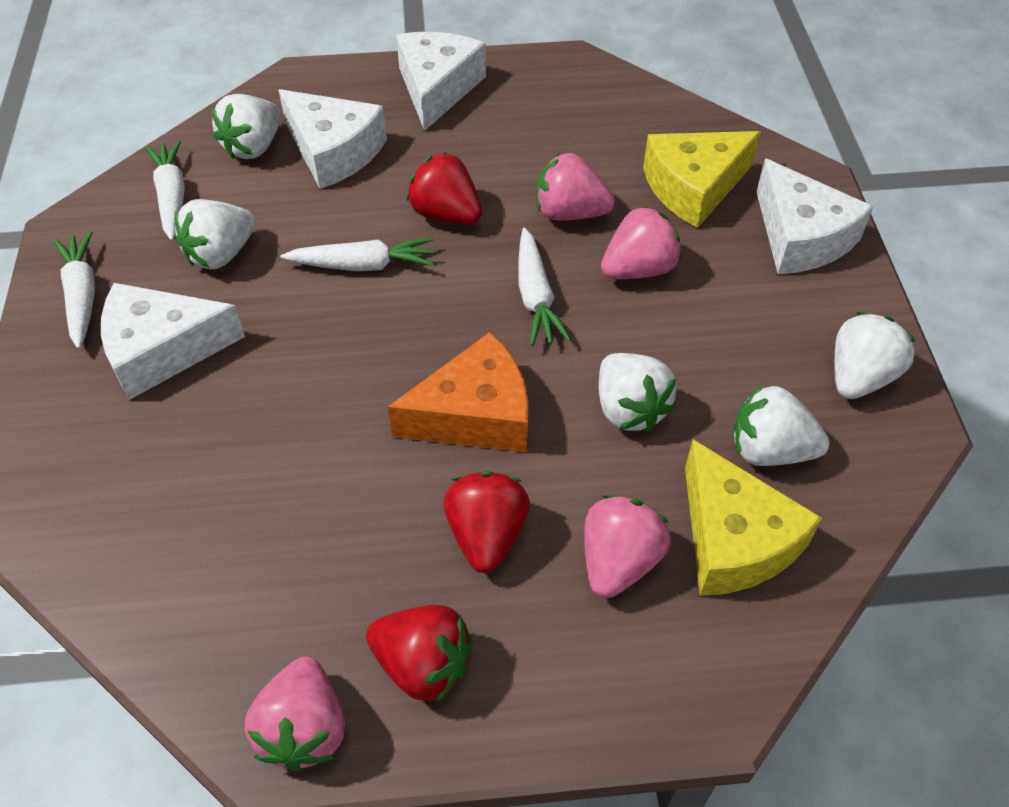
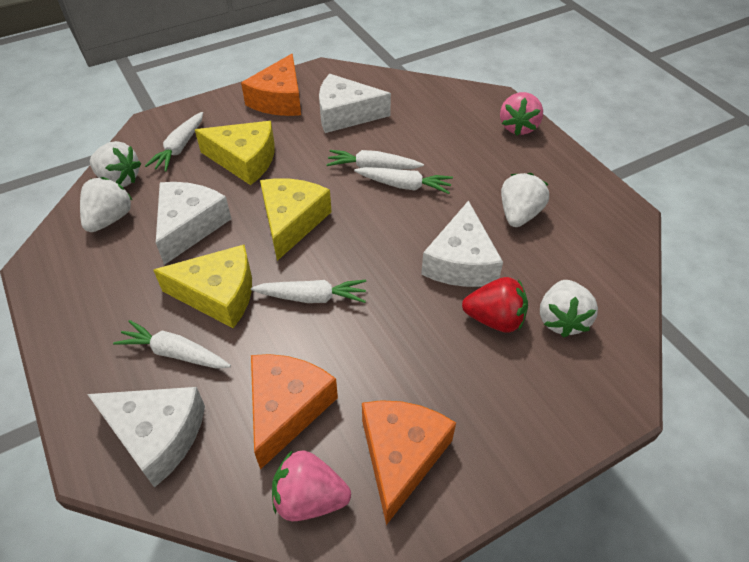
orange cheese: [388,332,529,452] = 1 -> [241,54,301,116] [251,354,338,470] [362,400,456,525] = 3
pink strawberry: [245,656,345,772] [537,153,615,221] [584,495,671,598] [601,206,682,279] = 4 -> [272,450,351,521] [500,92,543,136] = 2
red strawberry: [366,605,473,702] [407,152,482,224] [443,471,530,573] = 3 -> [462,277,528,333] = 1
white carrot: [53,231,95,349] [145,140,185,241] [280,238,434,271] [519,228,571,346] = 4 -> [113,320,231,369] [145,112,203,172] [251,280,366,303] [326,150,424,169] [354,167,453,194] = 5
white strawberry: [175,199,256,269] [212,94,281,159] [599,353,677,432] [733,385,830,466] [835,312,916,399] = 5 -> [80,177,133,232] [90,141,141,187] [501,173,549,227] [540,280,598,337] = 4
yellow cheese: [643,131,761,228] [685,439,822,596] = 2 -> [153,245,252,328] [195,121,275,185] [260,178,332,261] = 3

